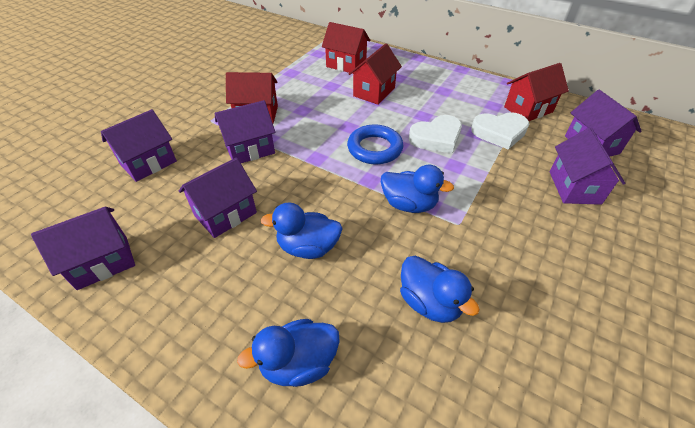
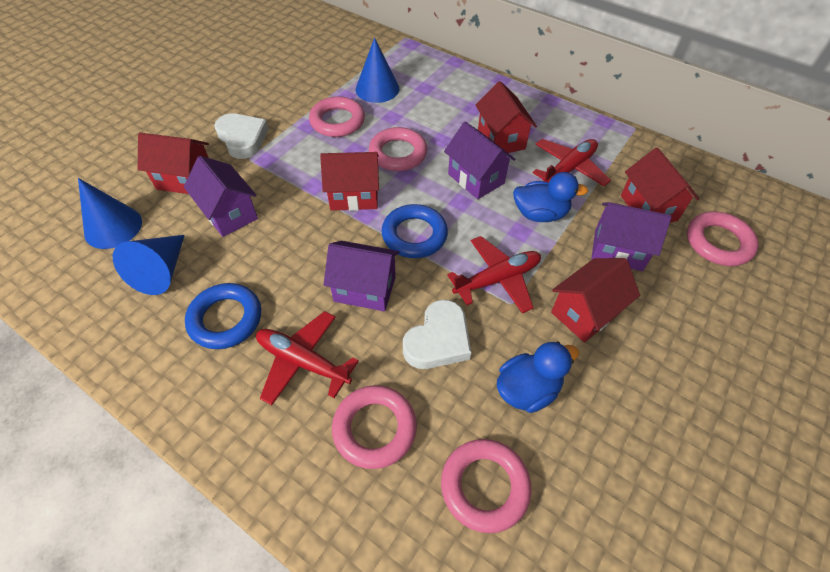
blue cone: none = 0 -> [78,178,142,249] [113,235,184,295] [356,38,399,103] = 3
blue duck: [237,319,340,387] [261,202,343,259] [381,165,454,213] [400,256,480,323] = 4 -> [497,341,579,413] [513,172,588,222] = 2
blue ring: [347,125,403,164] = 1 -> [185,283,261,349] [381,204,448,258] = 2
pink ring: none = 0 -> [309,96,365,137] [332,385,417,469] [369,127,427,171] [441,439,532,533] [687,212,759,266] = 5
purple house: [31,207,135,290] [101,109,177,182] [179,157,257,238] [215,100,275,163] [550,128,625,205] [565,90,642,157] = 6 -> [184,156,258,237] [323,241,400,311] [444,122,516,199] [591,202,671,271] = 4
red house: [226,72,278,123] [322,22,370,74] [349,43,402,105] [504,63,569,121] = 4 -> [138,133,209,194] [320,152,379,211] [475,81,537,153] [551,258,640,342] [621,147,699,223] = 5
red plane: none = 0 -> [256,311,359,405] [447,236,541,313] [533,139,611,186] = 3

